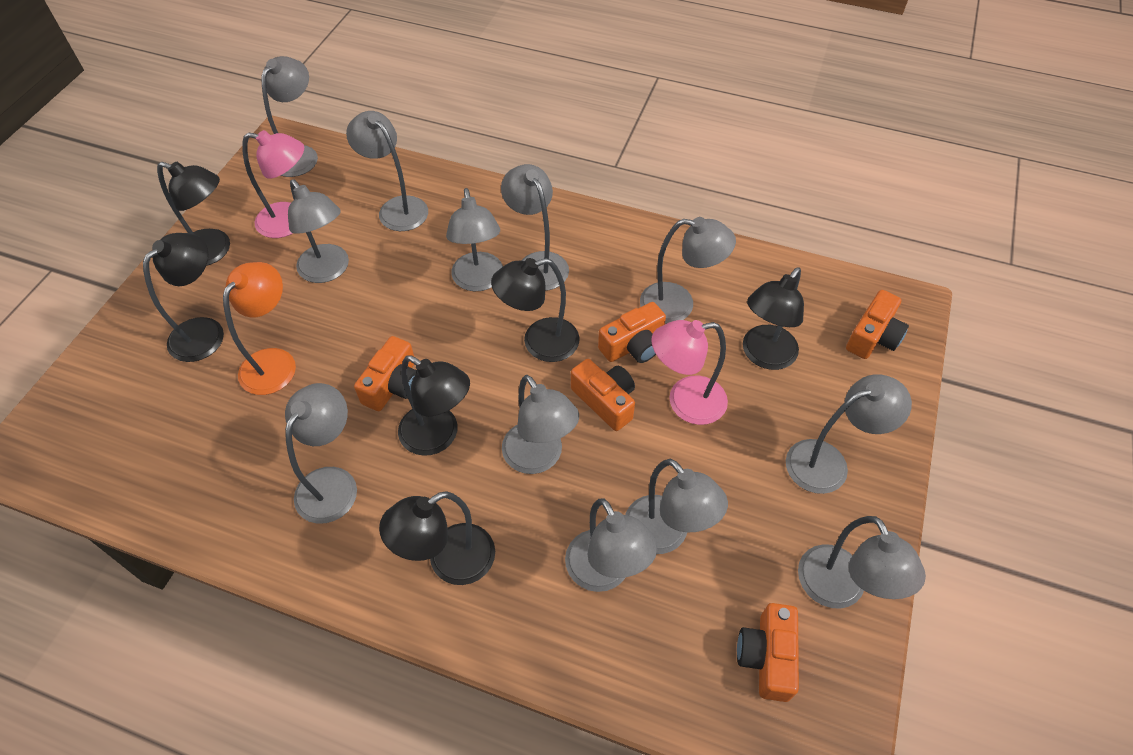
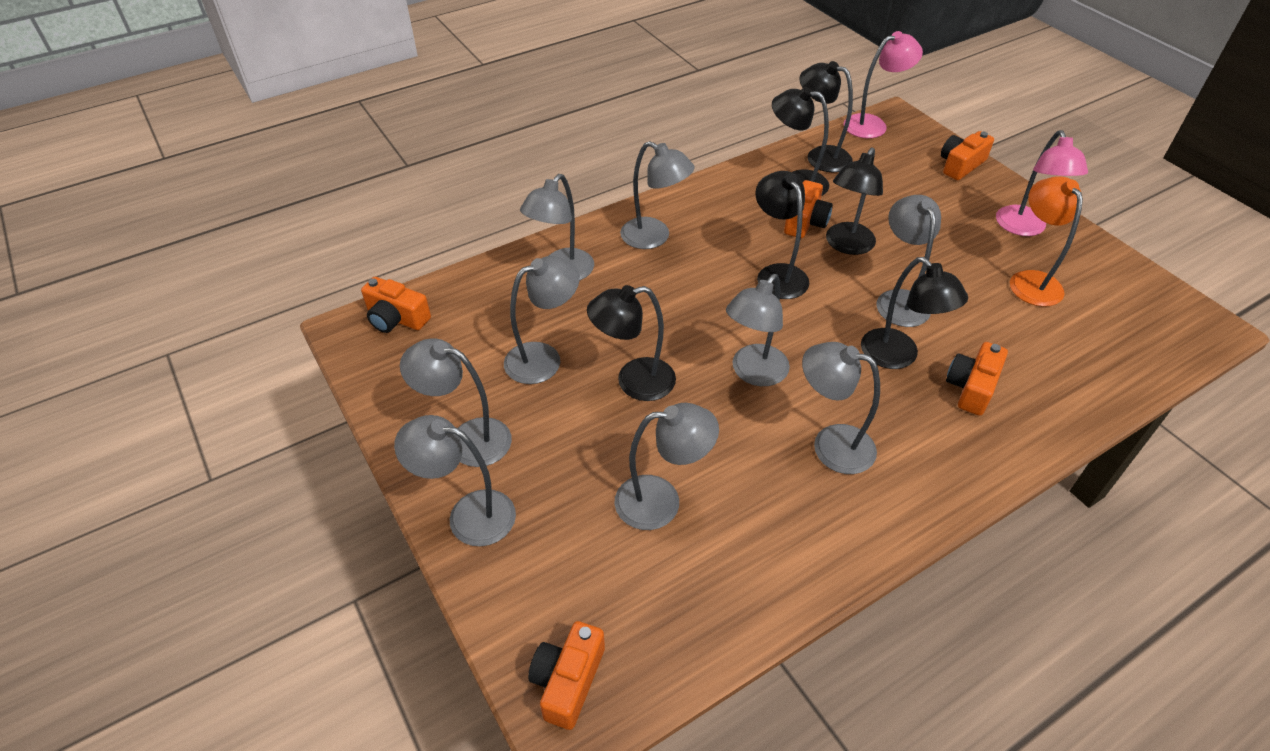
grey lamp: [262,56,318,177] [285,383,357,524] [288,180,349,283] [346,111,428,231] [446,188,503,291] [501,164,569,291] [502,375,579,474] [565,498,657,592] [625,459,728,554] [640,217,736,324] [786,374,912,494] [798,516,926,609] = 12 -> [394,415,516,547] [400,338,512,467] [504,256,580,384] [520,174,594,280] [614,403,719,530] [620,141,695,249] [726,274,790,386] [802,342,880,474] [876,195,941,327] = 9

